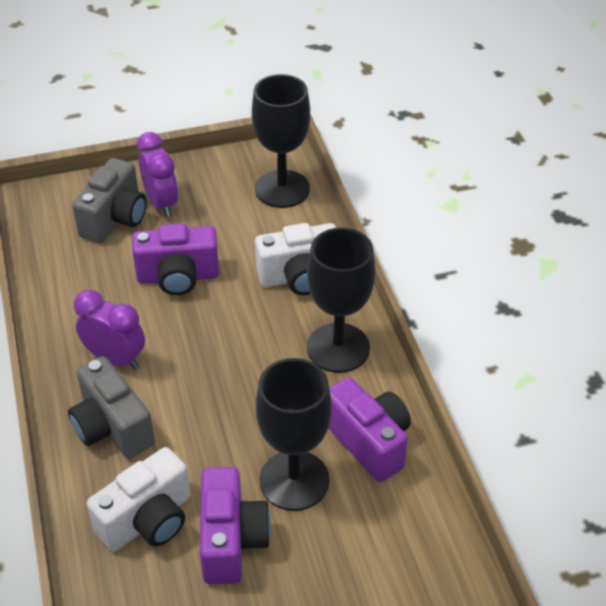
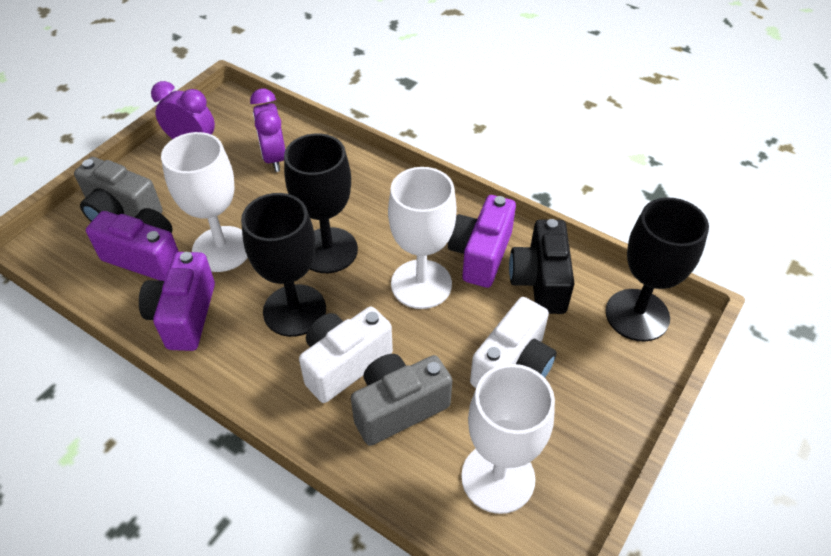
black camera: none = 0 -> [509,219,575,314] = 1
white goblet: none = 0 -> [161,132,248,272] [388,167,457,309] [461,364,555,514] = 3

